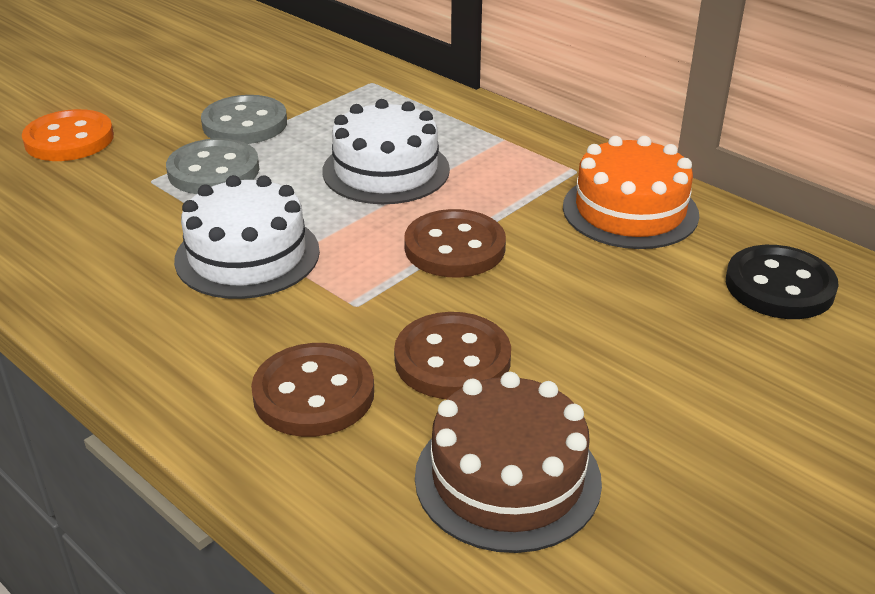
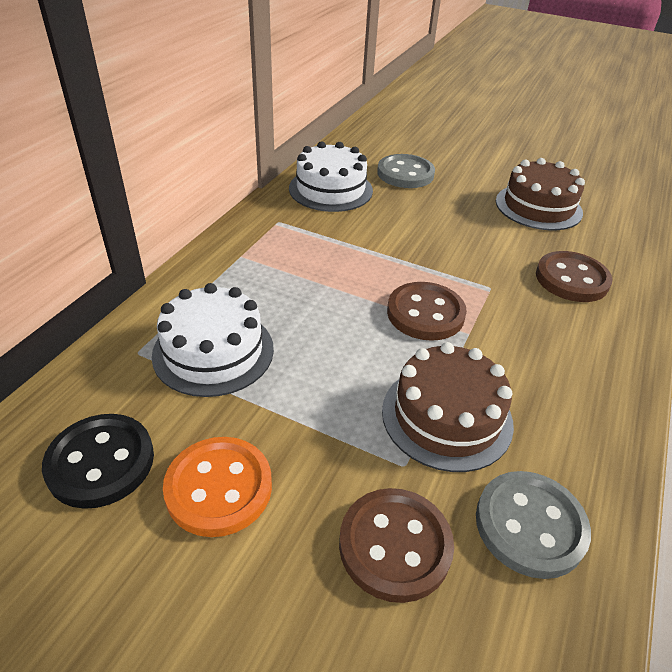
brown cake: [415,372,602,553] = 1 -> [382,342,514,472] [496,158,585,230] = 2
orange cake: [563,136,699,249] = 1 -> none = 0

